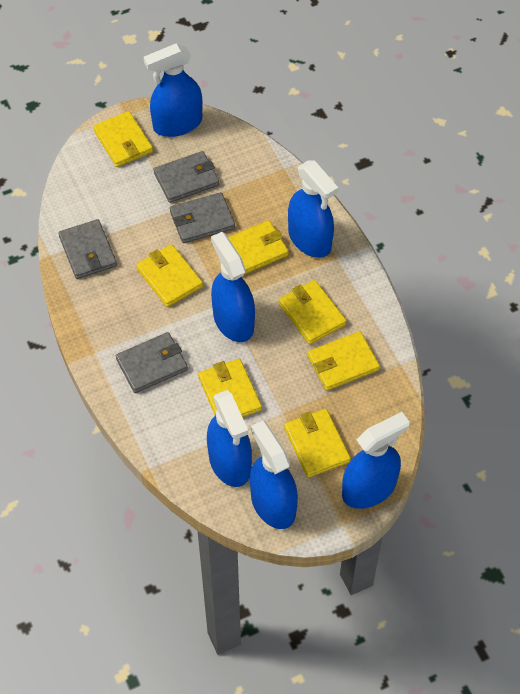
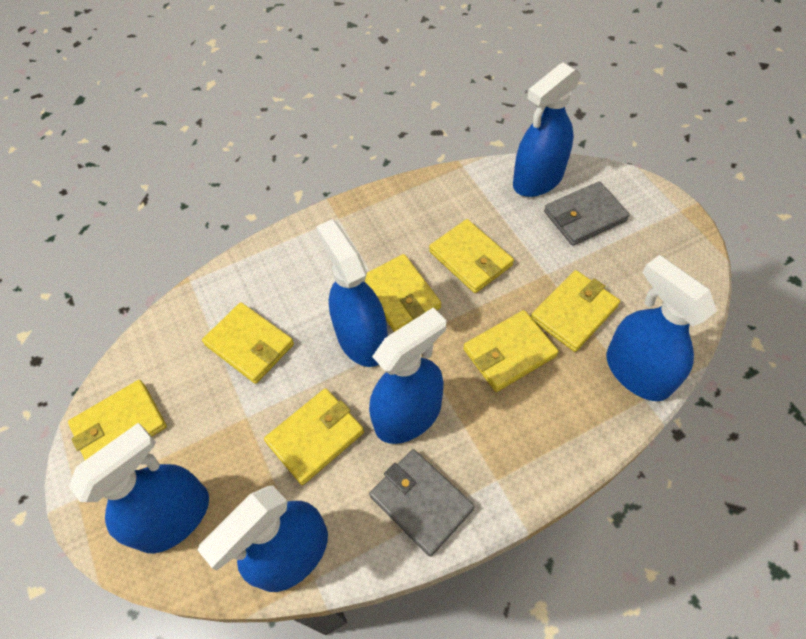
grey wallet: [58,219,117,279] [116,332,188,393] [154,151,219,203] [170,192,235,243] = 4 -> [369,449,475,557] [544,181,630,246] = 2

